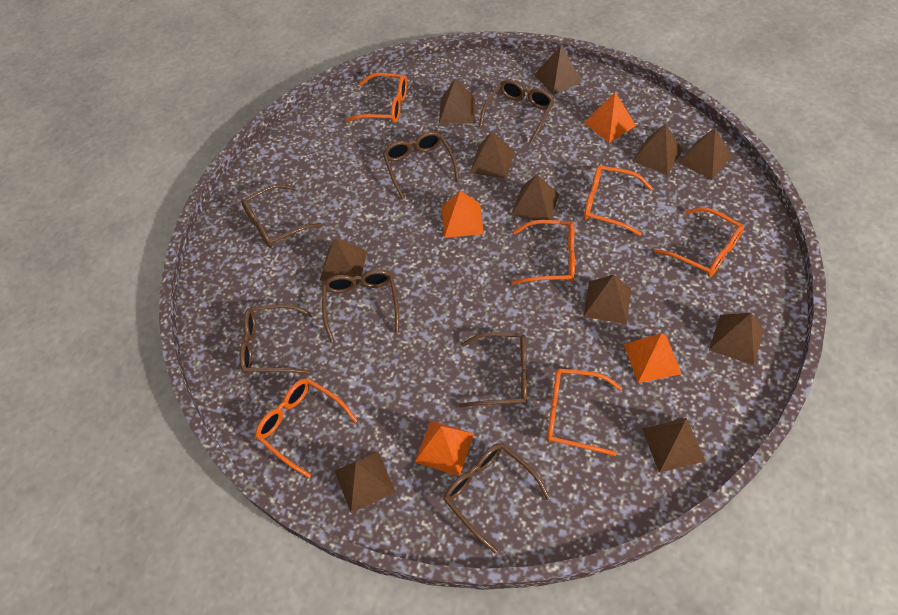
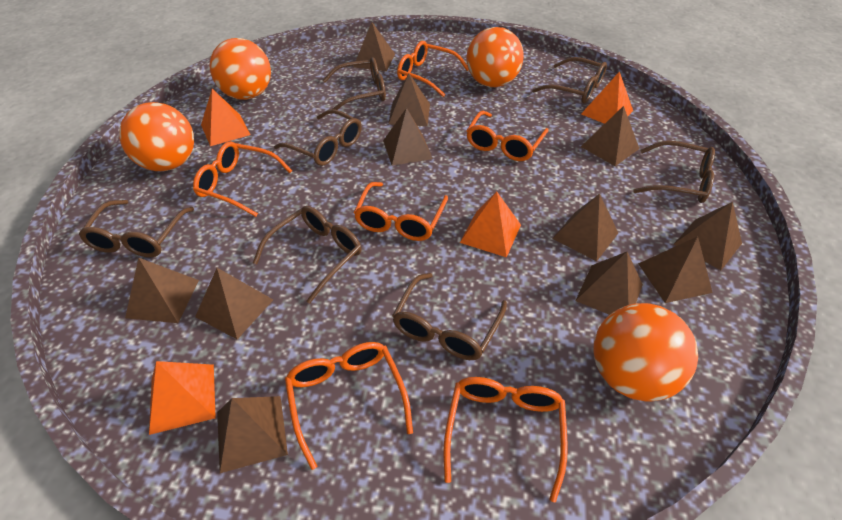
orange ball: none = 0 -> [119,102,194,171] [209,38,271,100] [467,27,524,87] [593,303,698,401] = 4

